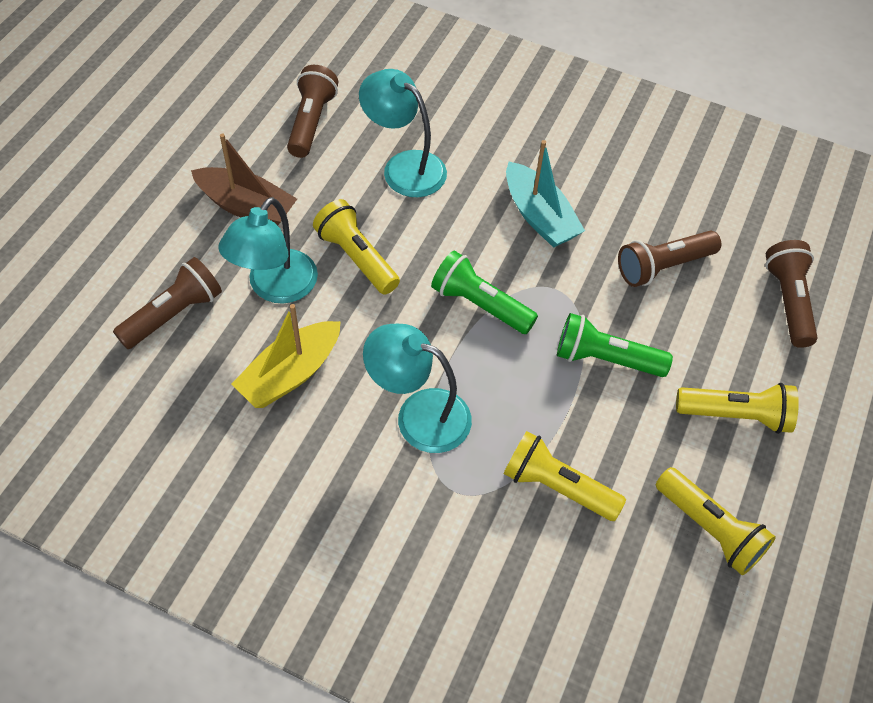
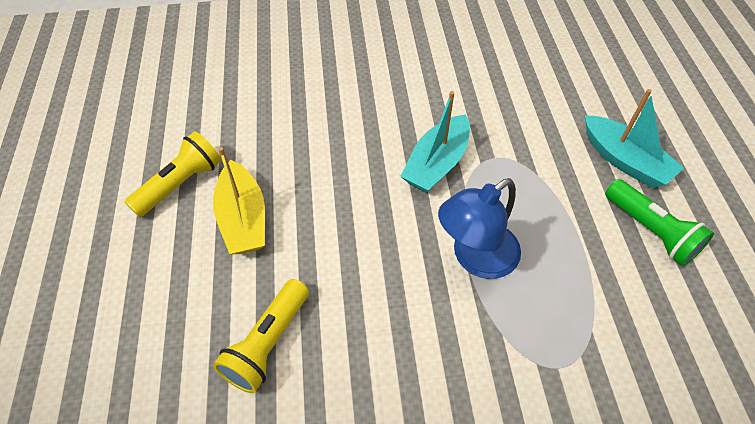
blue lamp: none = 0 -> [438,178,521,279] = 1
brown boat: [191,133,297,226] = 1 -> none = 0
brown flashlight: [113,257,222,349] [287,65,338,158] [618,231,721,287] [765,240,817,348] = 4 -> none = 0
green flashlight: [431,251,538,334] [557,313,673,377] = 2 -> [605,179,714,266] = 1
turquoise boat: [506,140,585,248] = 1 -> [400,91,470,193] [585,89,684,188] = 2
turquoise lamp: [218,197,318,304] [359,69,447,197] [363,324,472,453] = 3 -> none = 0
yellow flashlight: [313,199,400,295] [503,431,626,521] [656,467,776,575] [676,383,799,434] = 4 -> [124,131,221,217] [213,279,309,393] = 2

